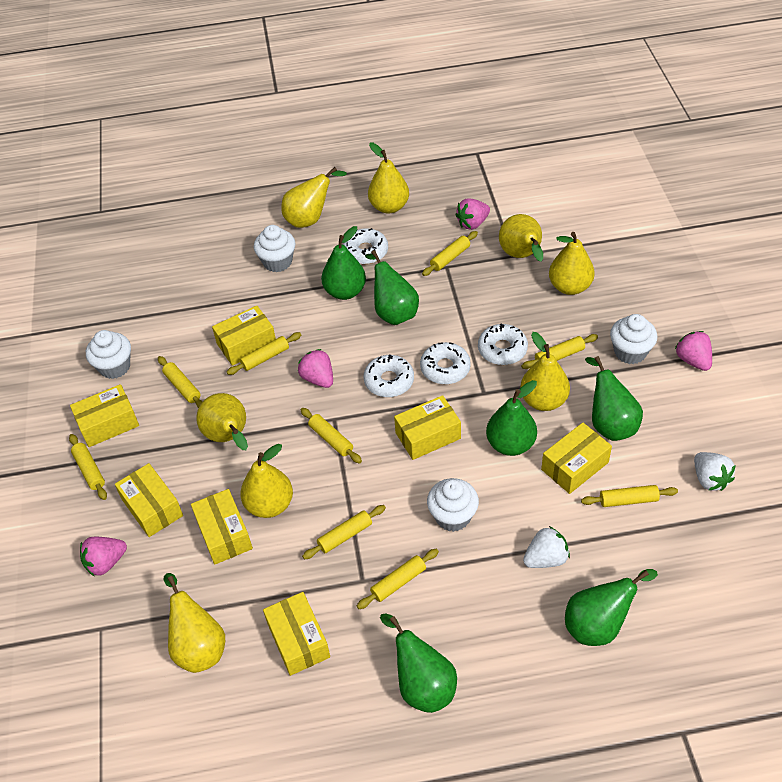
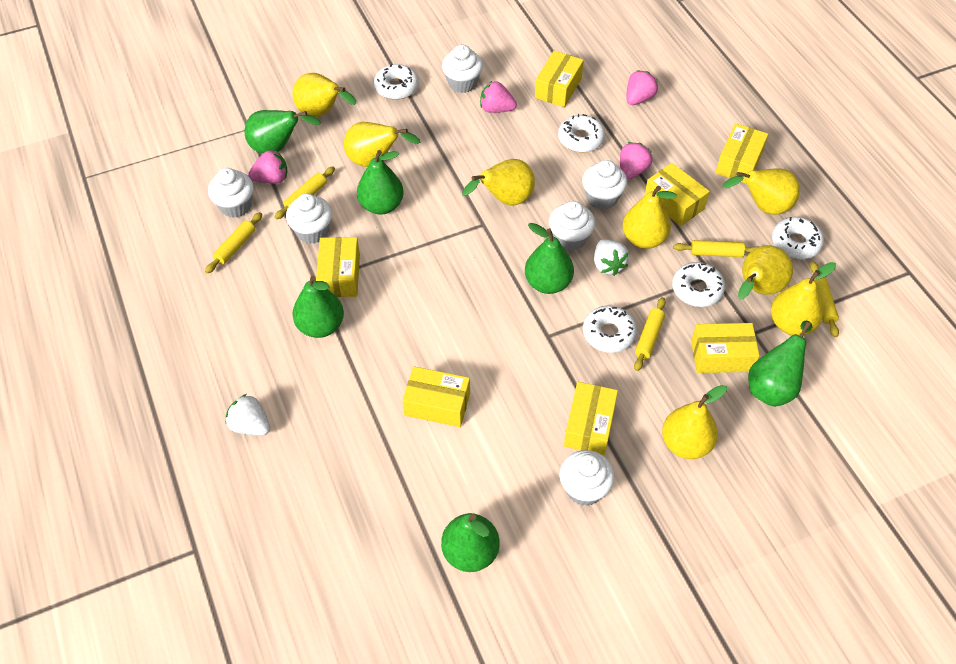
white cupcake: [86,330,131,379] [254,225,295,272] [427,478,479,532] [610,314,658,364] = 4 -> [208,168,254,218] [286,194,332,244] [442,45,483,93] [549,201,595,251] [560,450,614,506] [582,160,627,210] = 6
white donut: [343,228,388,264] [364,354,414,397] [420,342,471,384] [478,323,528,365] = 4 -> [374,64,419,100] [558,114,605,152] [583,305,637,353] [672,262,725,307] [772,217,824,259] = 5
yellow rolling pin: [69,434,107,500] [158,356,203,408] [227,332,301,375] [301,408,362,464] [302,505,386,559] [357,549,439,609] [422,231,478,276] [521,334,598,369] [581,485,678,507] = 9 -> [205,212,262,274] [275,166,335,219] [634,297,666,371] [673,240,758,257] [810,262,839,337] = 5

